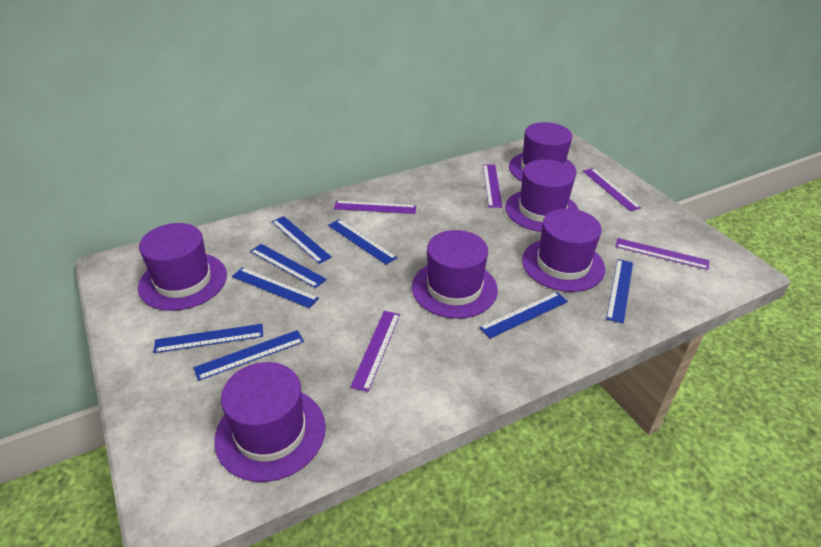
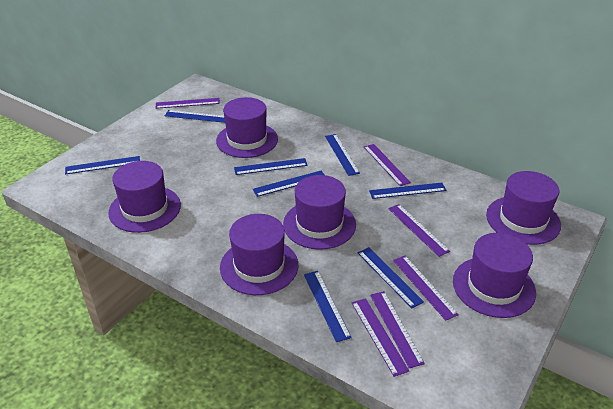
purple ruler: [334,201,416,214] [350,311,400,392] [483,164,502,208] [583,168,641,211] [615,238,709,270] = 5 -> [156,98,220,109] [352,298,409,377] [364,144,411,186] [370,291,425,368] [388,204,450,257] [393,256,459,321] = 6

